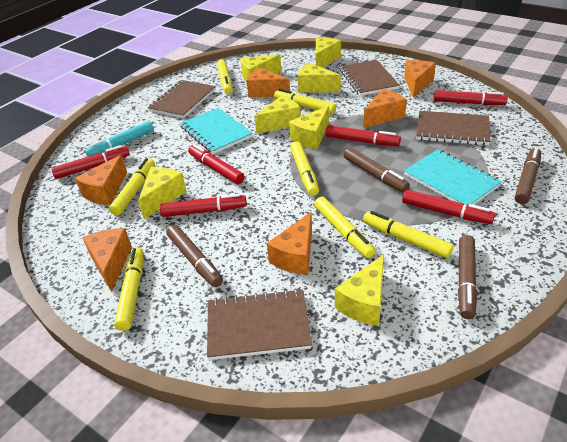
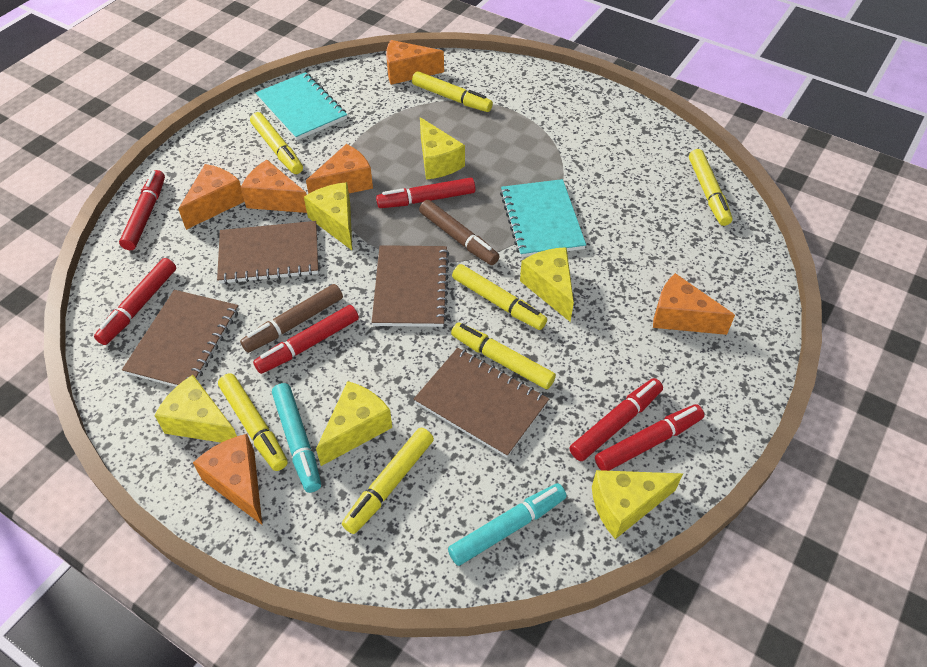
brown marker: [166,225,223,287] [344,147,410,193] [458,235,477,319] [515,147,541,204] = 4 -> [240,284,343,353] [419,200,500,265] = 2
turquoise marker: [85,121,154,157] = 1 -> [272,383,321,493] [448,483,567,566] = 2
yellow cheese: [138,167,187,219] [240,55,282,82] [254,95,301,134] [289,106,329,149] [297,63,341,92] [316,37,341,67] [335,254,384,326] = 7 -> [154,375,237,443] [304,182,352,250] [316,381,392,466] [420,117,465,180] [520,247,574,322] [592,470,683,539] = 6

